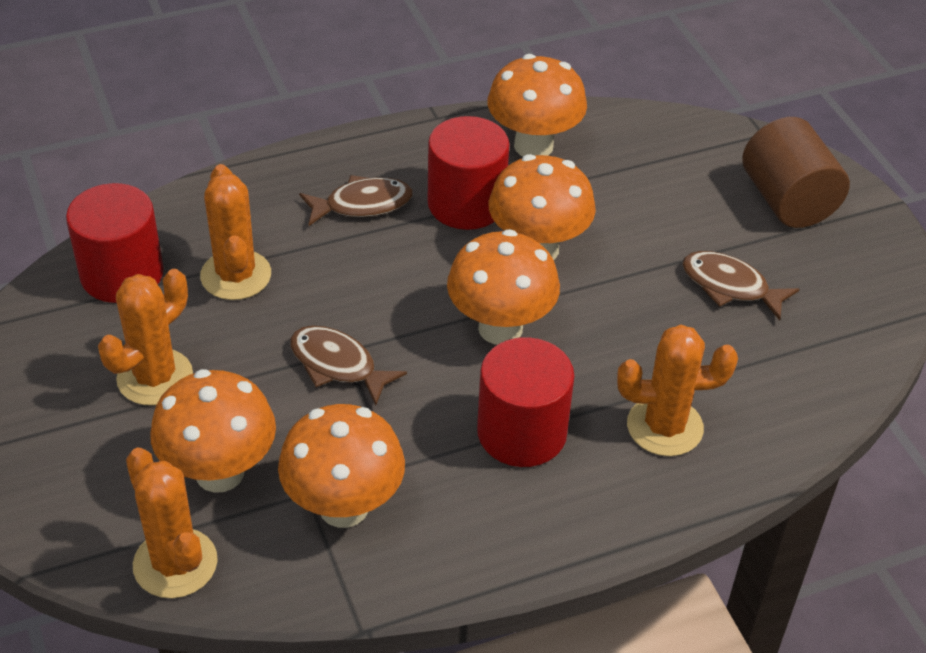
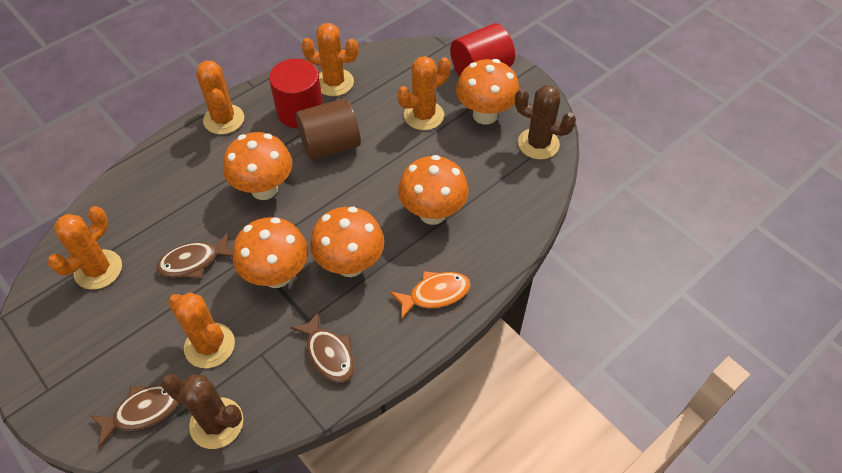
brown cactus: none = 0 -> [161,374,243,449] [515,85,576,159] = 2
orange cactus: [98,269,193,405] [126,448,218,598] [200,164,271,300] [617,325,738,456] = 4 -> [48,206,122,290] [168,293,235,368] [196,61,244,134] [301,23,359,96] [397,56,451,130] = 5
orange fish: none = 0 -> [390,271,471,320] = 1
red cylinder: [66,183,164,303] [428,116,510,230] [477,337,574,467] = 3 -> [269,59,323,128] [450,23,515,77] = 2

